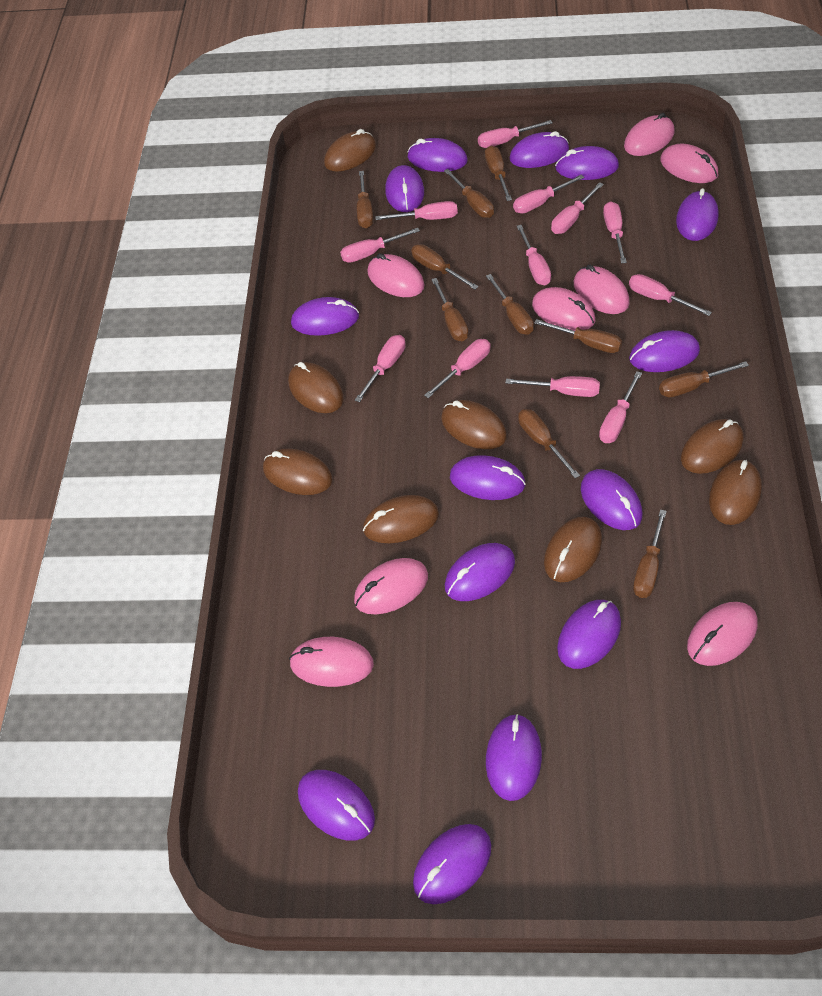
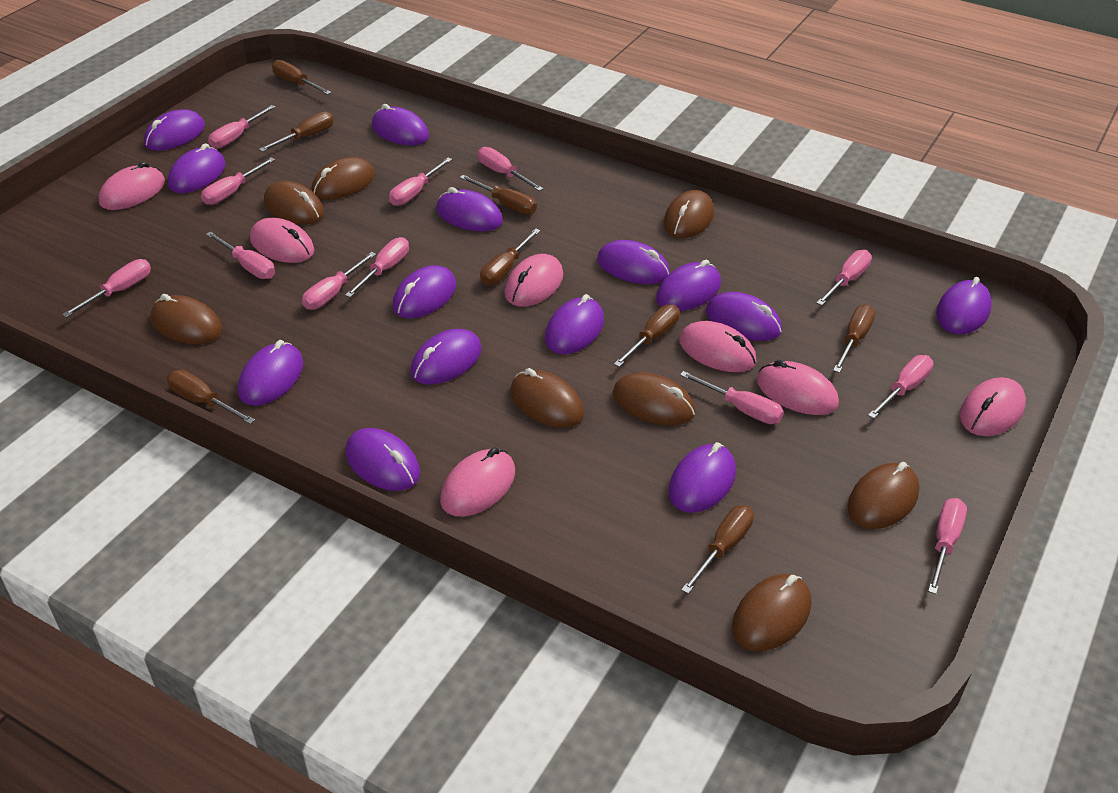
brown screwdriver: [357,171,373,228] [411,244,478,290] [431,278,469,341] [444,169,494,218] [485,146,512,201] [486,274,534,335] [518,409,580,478] [534,319,622,353] [633,509,667,598] [659,361,749,397] = 10 -> [167,370,255,424] [259,112,334,152] [272,60,331,95] [460,175,537,215] [480,228,541,286] [614,304,680,367] [681,505,754,594] [833,305,875,373] = 8
pink mouse: [289,637,374,687] [354,558,428,614] [367,253,425,297] [532,287,595,331] [574,265,630,314] [624,113,674,156] [660,144,718,183] [687,602,758,666] = 8 -> [99,162,165,210] [250,218,314,263] [440,447,515,517] [504,254,563,307] [679,321,757,372] [757,360,839,415] [960,377,1026,436] = 7

